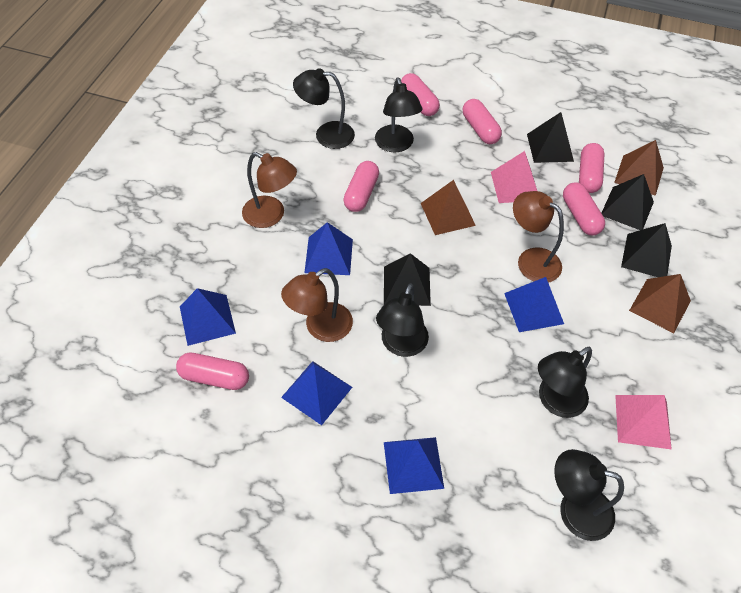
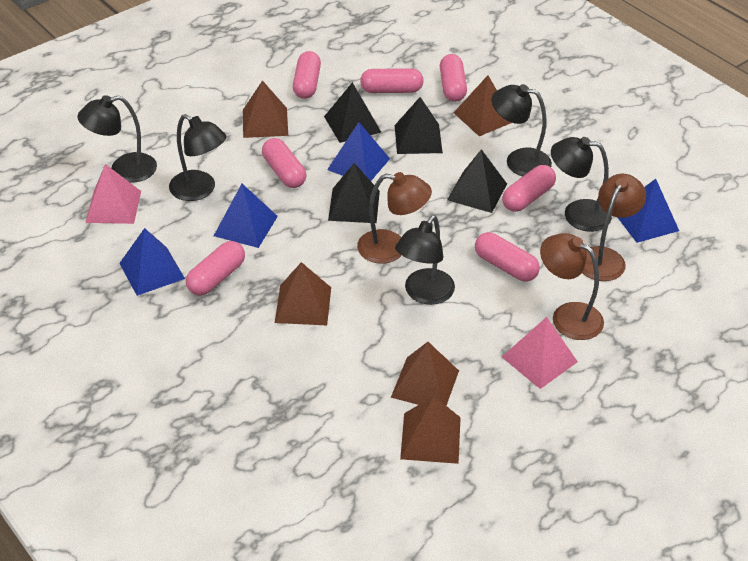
blue pyramid: [180,288,236,346] [281,361,352,425] [304,222,353,275] [384,437,444,494] [504,277,564,332] = 5 -> [119,228,185,296] [214,184,278,248] [327,122,390,181] [617,179,679,243] = 4
brown pyramid: [421,180,476,235] [614,140,664,196] [629,274,691,333] = 3 -> [243,80,288,138] [275,262,331,325] [391,342,459,406] [400,396,461,464] [454,75,512,136] = 5
pink capsule: [176,353,249,390] [343,161,379,212] [401,73,440,116] [463,99,502,144] [563,183,605,235] [579,143,604,193] = 6 -> [186,241,245,296] [262,138,306,188] [293,51,321,99] [360,68,424,93] [440,54,467,102] [475,232,540,281] [502,165,556,212] = 7

